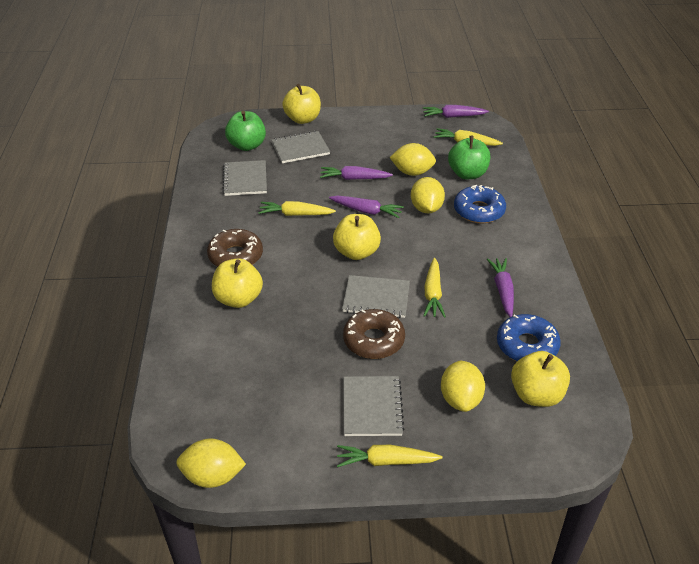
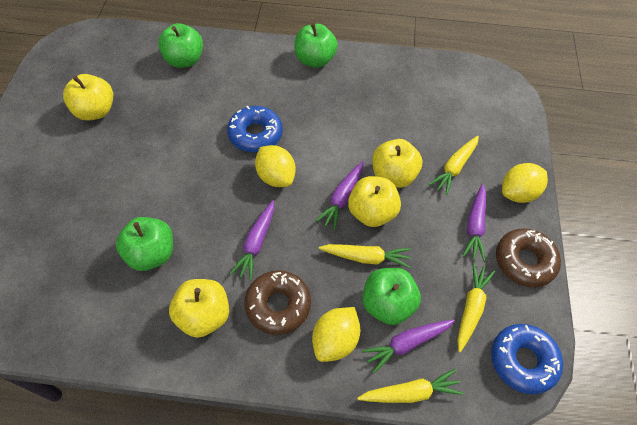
green apple: [225,111,266,151] [448,136,490,179] = 2 -> [116,217,173,271] [158,23,203,68] [295,23,338,68] [362,268,421,325] = 4
grey notebook: [222,160,267,196] [271,131,330,163] [342,275,410,318] [343,376,404,436] = 4 -> none = 0
yellow lemon: [177,439,246,488] [389,143,436,176] [411,177,445,214] [441,361,485,412] = 4 -> [255,145,296,187] [312,307,361,362] [502,163,548,203] = 3

